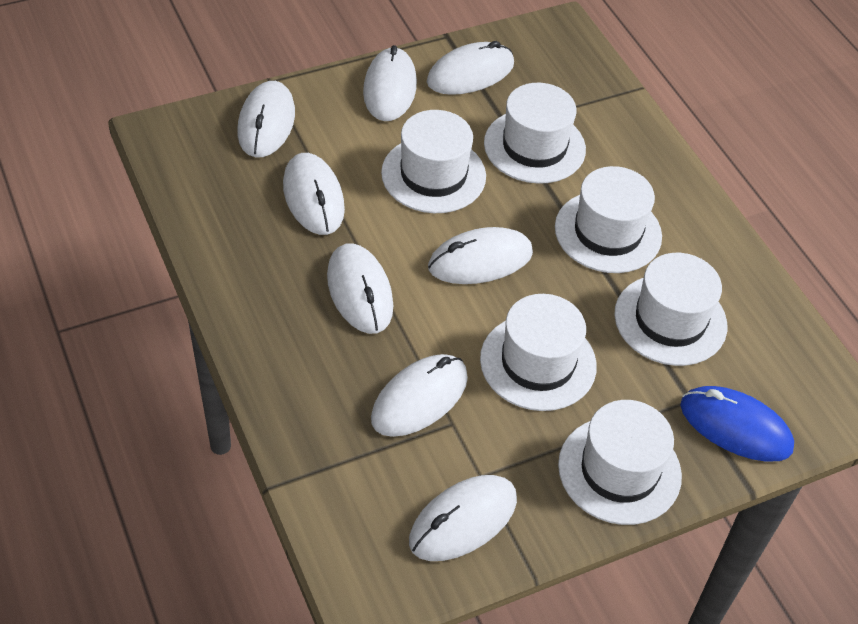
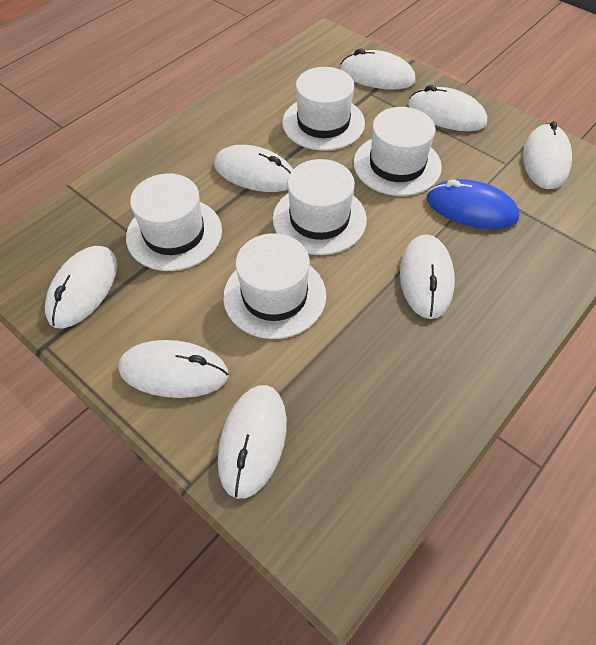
white hat: [381,110,486,213] [480,294,597,411] [484,83,586,184] [555,166,662,273] [558,400,682,525] [614,253,727,366] = 6 -> [126,173,222,271] [223,233,326,339] [273,159,367,255] [282,67,365,151] [354,107,442,196] = 5

